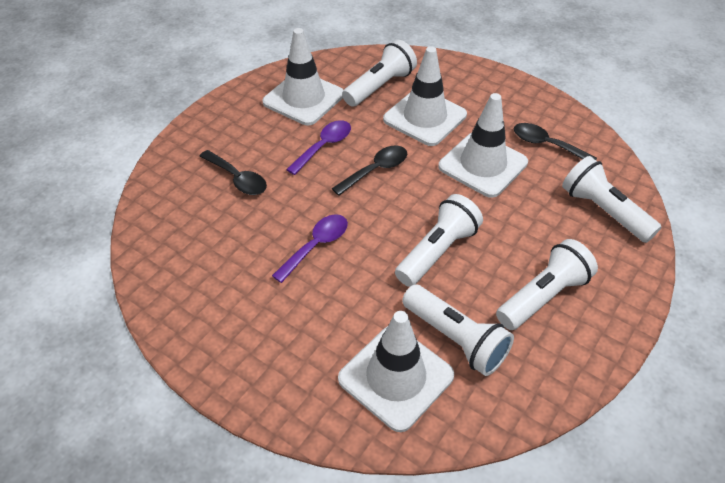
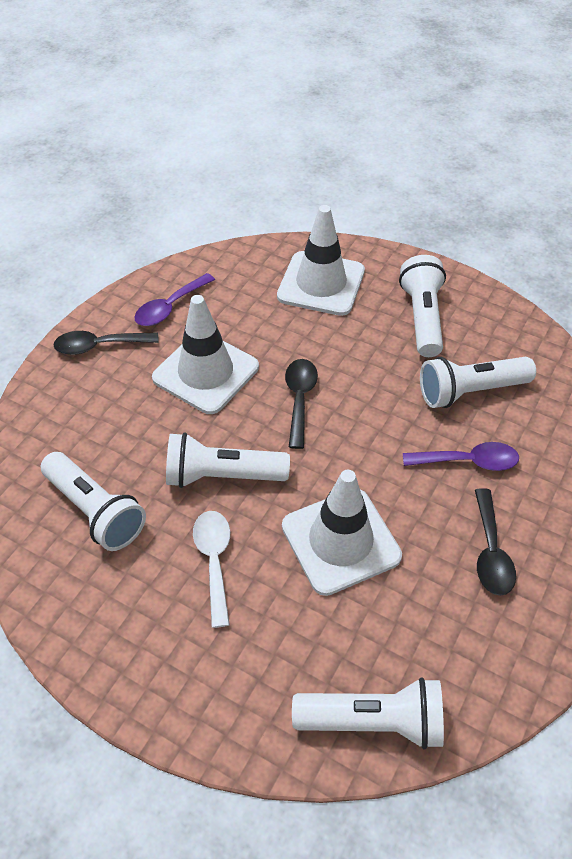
white spoon: none = 0 -> [193,511,230,628] = 1
white traffic cone: [263,28,343,125] [338,311,454,432] [383,46,467,146] [438,93,528,198] = 4 -> [152,295,259,414] [277,205,365,316] [282,470,402,596] = 3

